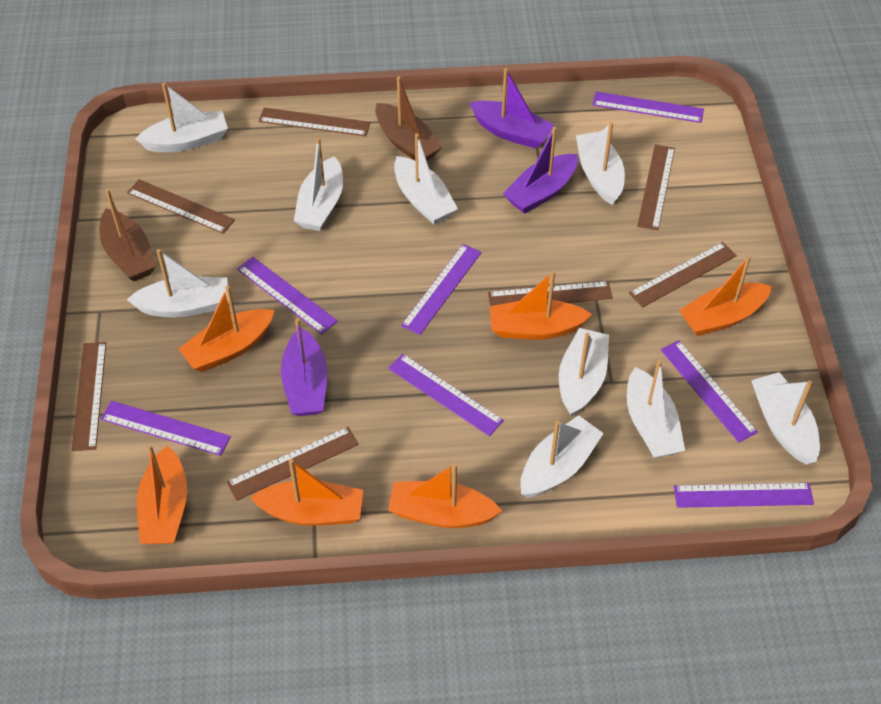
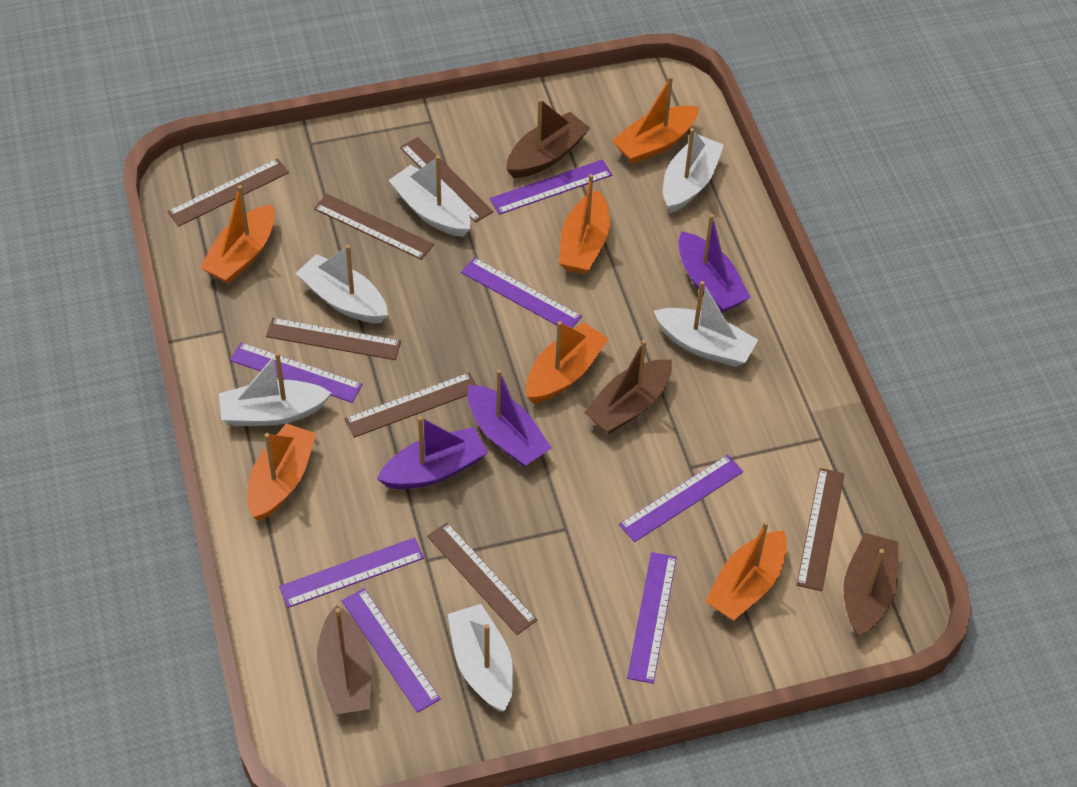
brown boat: [100,189,156,281] [375,76,443,161] = 2 -> [317,605,372,715] [506,98,590,178] [584,340,672,434] [843,533,898,636] = 4
white boat: [127,249,228,318] [135,83,228,152] [294,137,343,231] [394,134,458,225] [520,415,604,498] [559,328,609,417] [576,122,625,205] [627,360,685,458] [751,372,820,464] = 9 -> [219,352,331,426] [296,245,388,323] [388,155,470,237] [448,604,513,712] [654,281,758,367] [663,128,724,213] = 6

